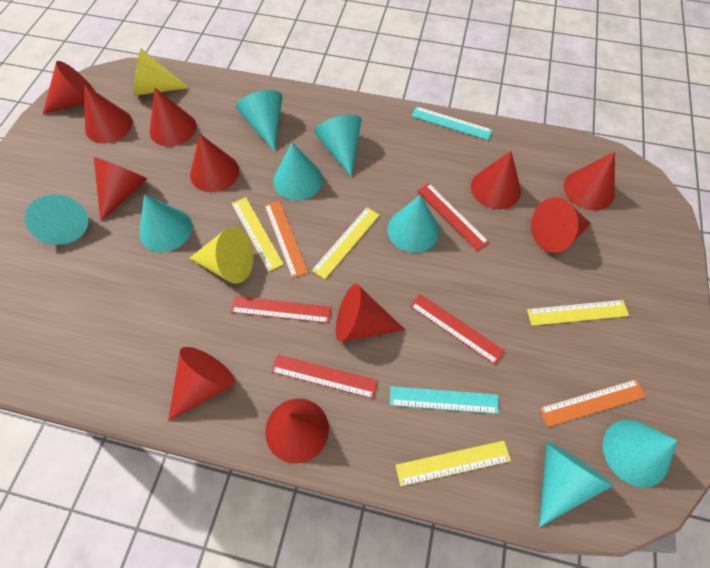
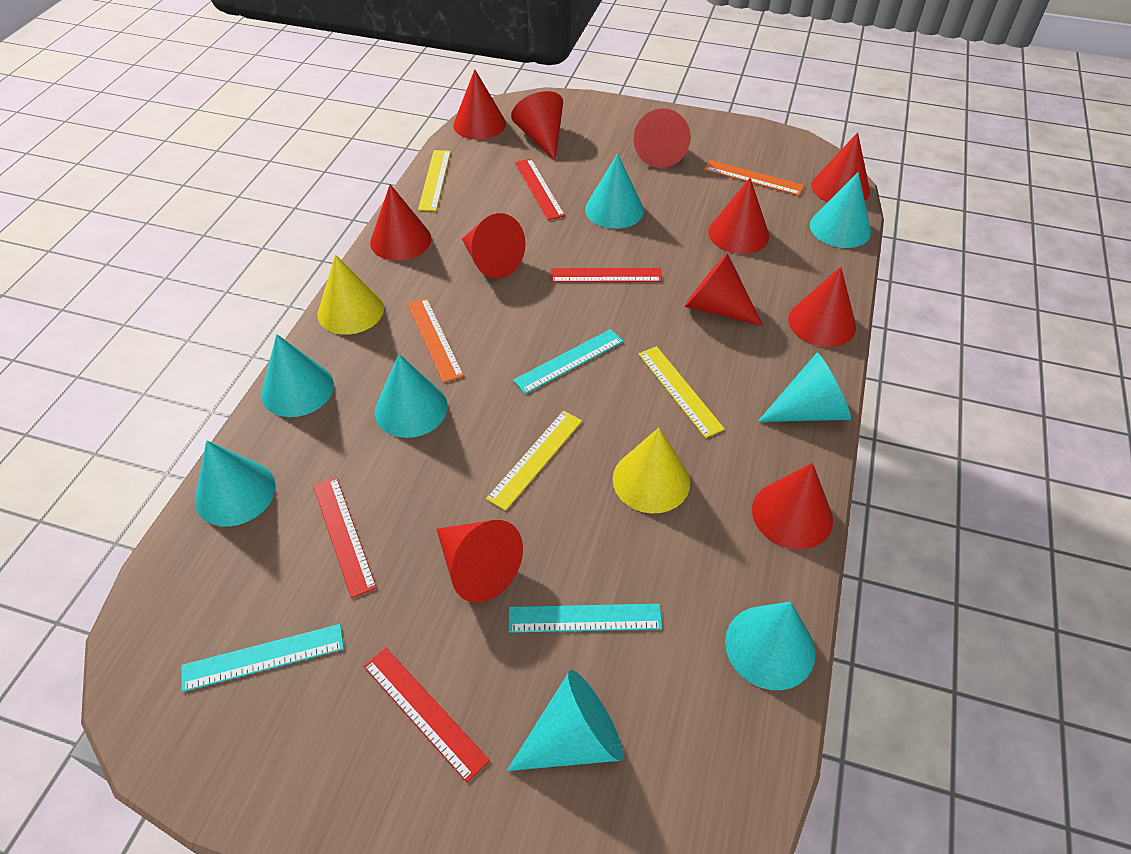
turquoise ruler: [390,386,499,414] [411,106,492,140] = 2 -> [181,624,344,692] [508,604,662,633] [513,329,624,394] = 3
yellow ruler: [232,197,284,272] [312,207,380,279] [395,441,511,486] [527,300,629,326] = 4 -> [418,150,451,211] [486,411,582,511] [639,346,725,438] = 3

